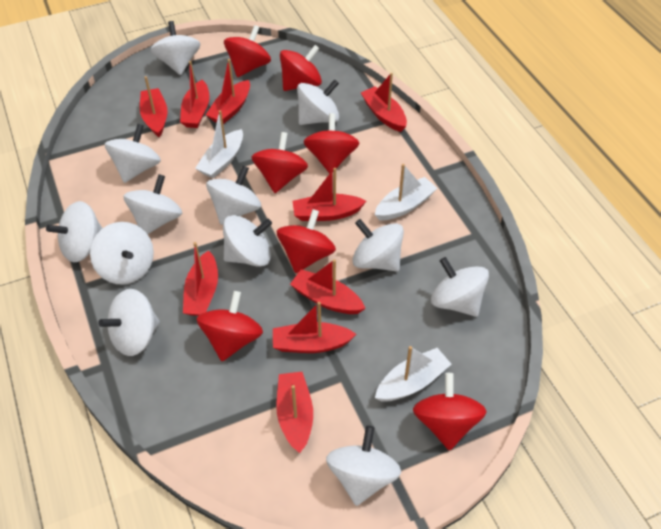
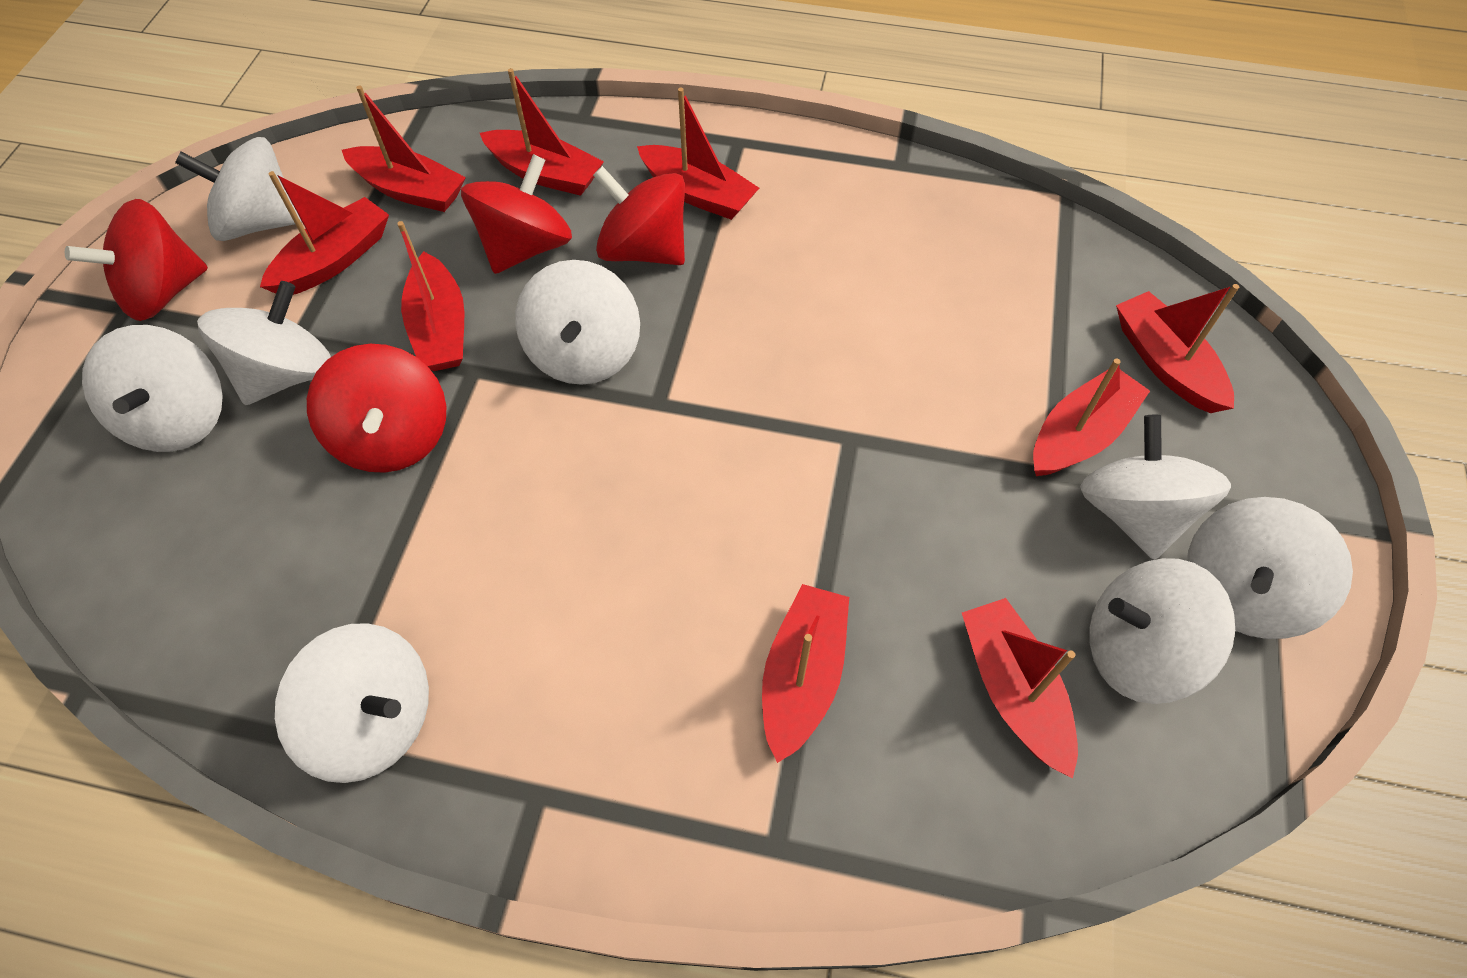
red spinning top: [197,291,263,361] [224,25,271,77] [252,132,308,193] [277,209,336,273] [280,45,322,91] [304,113,359,173] [413,373,487,451] = 7 -> [65,199,208,321] [307,344,446,473] [461,154,572,274] [593,166,685,265] = 4
white boat: [195,110,243,178] [375,164,437,221] [375,346,451,401] = 3 -> none = 0
white spinning top: [46,201,102,262] [90,222,154,285] [99,289,160,356] [105,124,161,183] [123,174,182,234] [150,21,200,75] [206,166,261,225] [223,215,272,267] [297,79,339,125] [326,426,401,506] [353,219,404,272] [431,257,489,317] = 12 -> [82,325,223,452] [175,137,302,241] [197,281,331,405] [275,623,429,783] [515,260,640,385] [1080,415,1231,560] [1089,558,1235,704] [1187,497,1353,639] = 8

